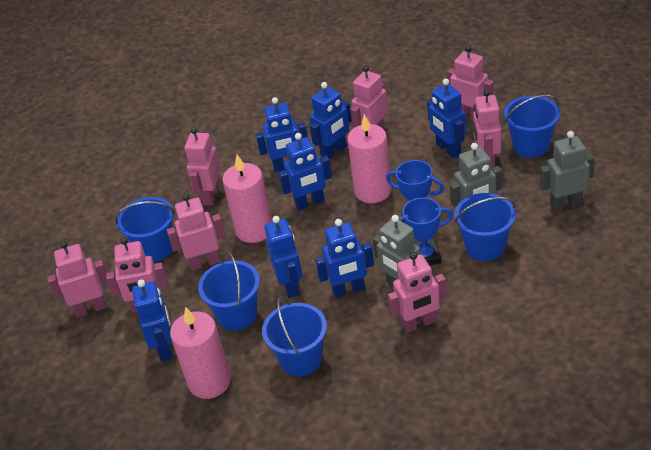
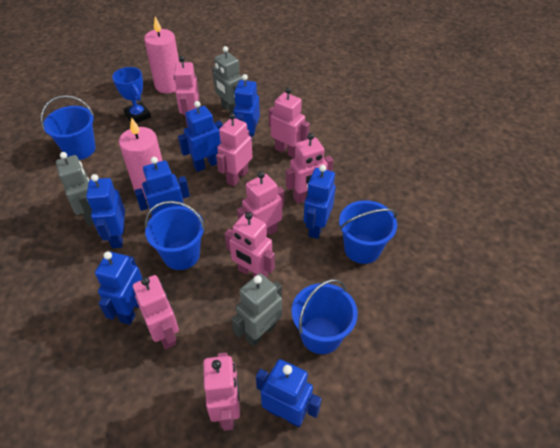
blue bucket: [115,197,175,262] [198,251,260,331] [262,296,327,376] [454,193,516,261] [504,95,560,158] = 5 -> [41,95,96,160] [145,201,205,270] [292,279,358,354] [339,200,397,264] = 4
blue trophy: [386,160,444,222] [399,198,453,266] = 2 -> [112,67,151,123] = 1
pink candle: [170,307,231,399] [222,155,272,243] [347,114,392,203] = 3 -> [119,117,162,199] [144,16,179,93] = 2

